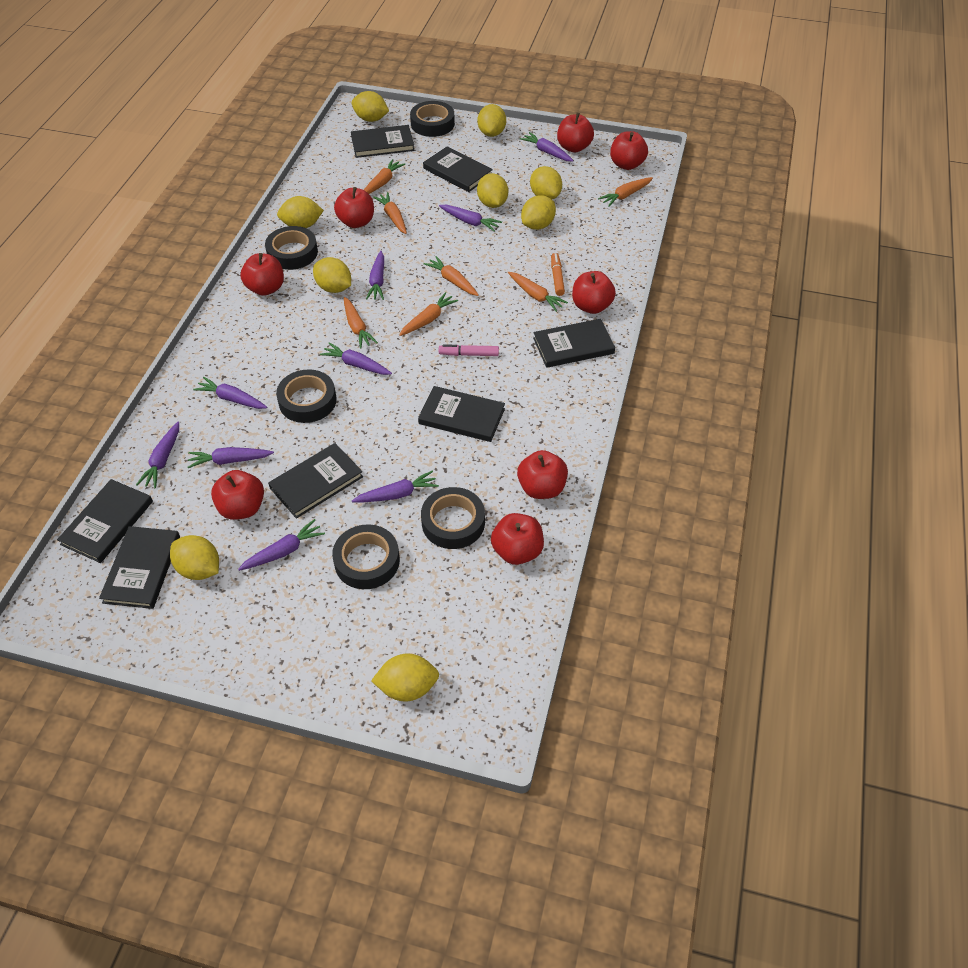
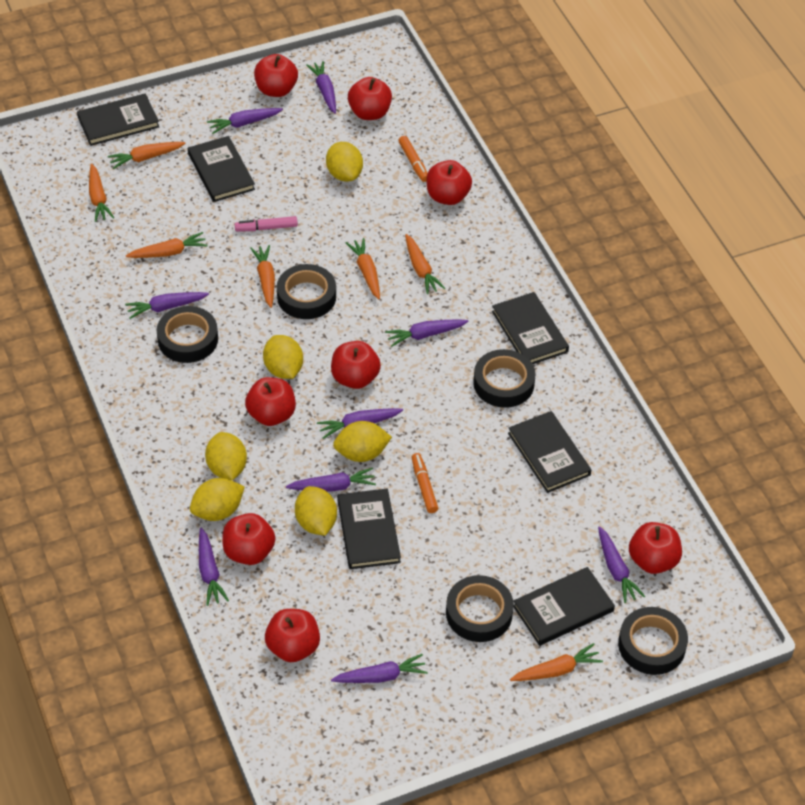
black book: [57,479,153,563] [99,526,180,609] [268,443,363,519] [351,125,415,158] [418,386,505,442] [423,146,493,192] [533,319,615,368] = 7 -> [77,94,159,146] [188,136,255,202] [337,489,401,569] [492,292,569,364] [508,411,591,493] [513,567,615,646] = 6
orange marker: [551,253,565,296] = 1 -> [398,136,427,182] [411,453,438,513] = 2
yellow lemon: [170,535,219,580] [277,196,324,228] [313,257,351,293] [352,91,389,122] [371,653,439,701] [477,104,506,137] [477,173,508,208] [521,195,556,230] [530,166,562,200] = 9 -> [190,478,245,521] [205,432,247,480] [263,335,303,379] [295,486,337,536] [326,142,363,182] [333,421,392,462] = 6

